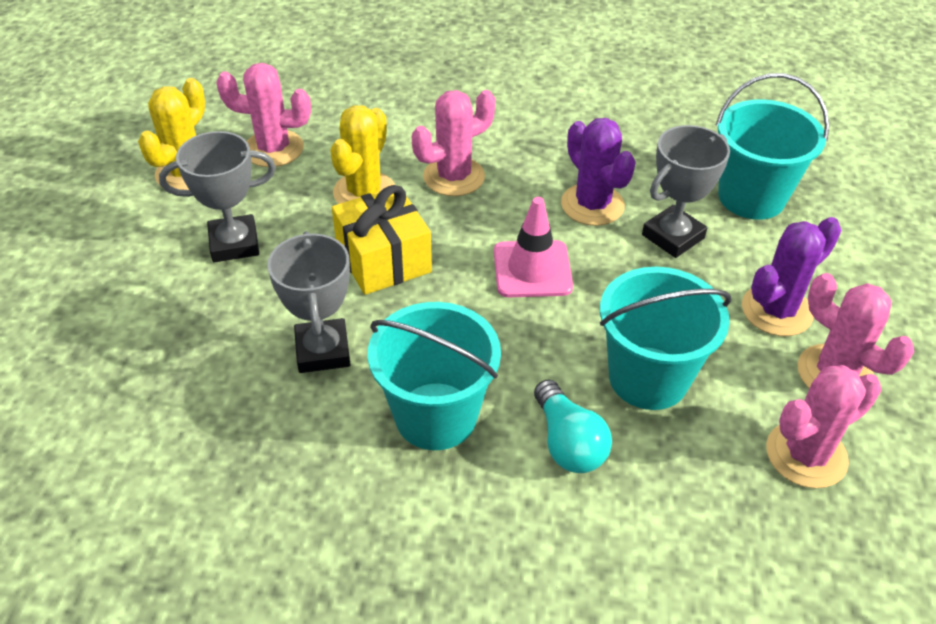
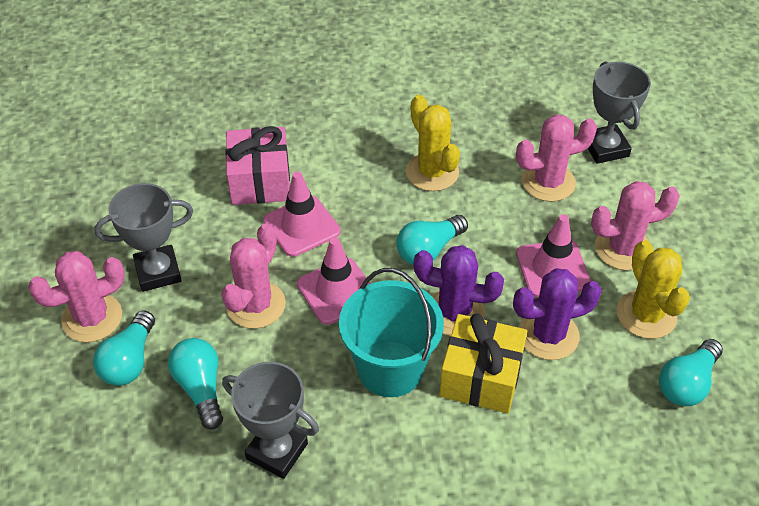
pink gift: none = 0 -> [225,126,290,205] = 1
pink traffic cone: [494,197,573,297] = 1 -> [263,171,341,257] [297,237,370,325] [516,214,591,297] = 3
turquoise bucket: [368,302,501,450] [600,267,731,410] [716,73,829,220] = 3 -> [339,268,444,397] = 1
turquoise light bulb: [534,380,612,473] = 1 -> [93,310,155,386] [168,338,223,429] [397,215,468,265] [659,339,723,406] = 4

